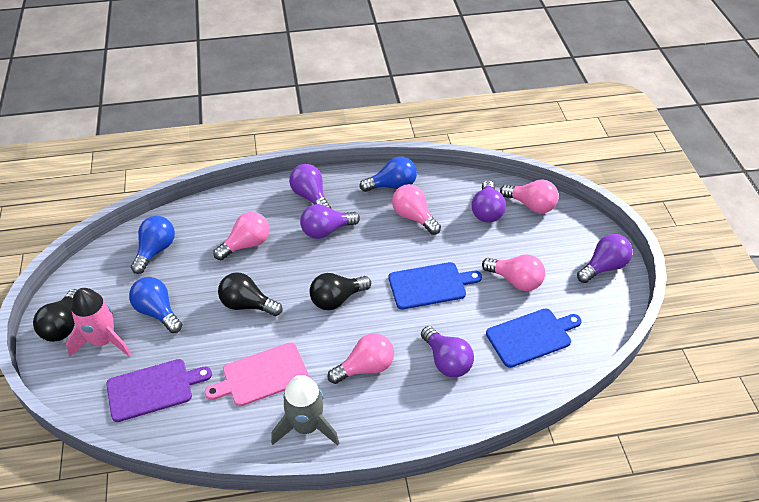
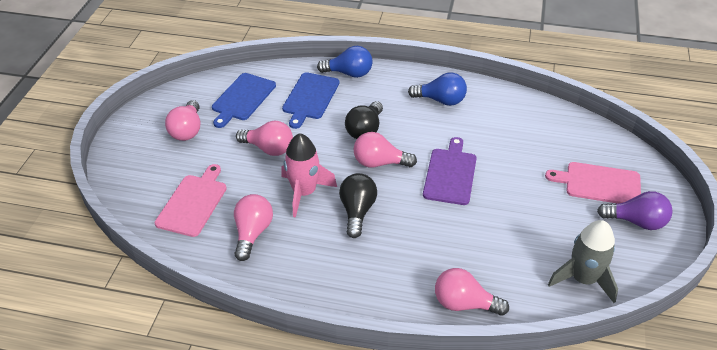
black light bulb: [33,289,77,342] [218,272,282,316] [310,273,371,310] = 3 -> [339,173,377,238] [345,101,383,139] = 2
blue light bulb: [129,277,182,333] [131,216,175,274] [359,157,417,192] = 3 -> [317,46,373,78] [408,73,467,106] = 2
pink cutting board: [205,342,309,406] = 1 -> [155,164,227,237] [545,162,641,204] = 2
purple light bulb: [289,164,331,209] [300,204,360,239] [421,326,474,377] [472,180,506,223] [577,234,633,283] = 5 -> [597,191,673,230] = 1

